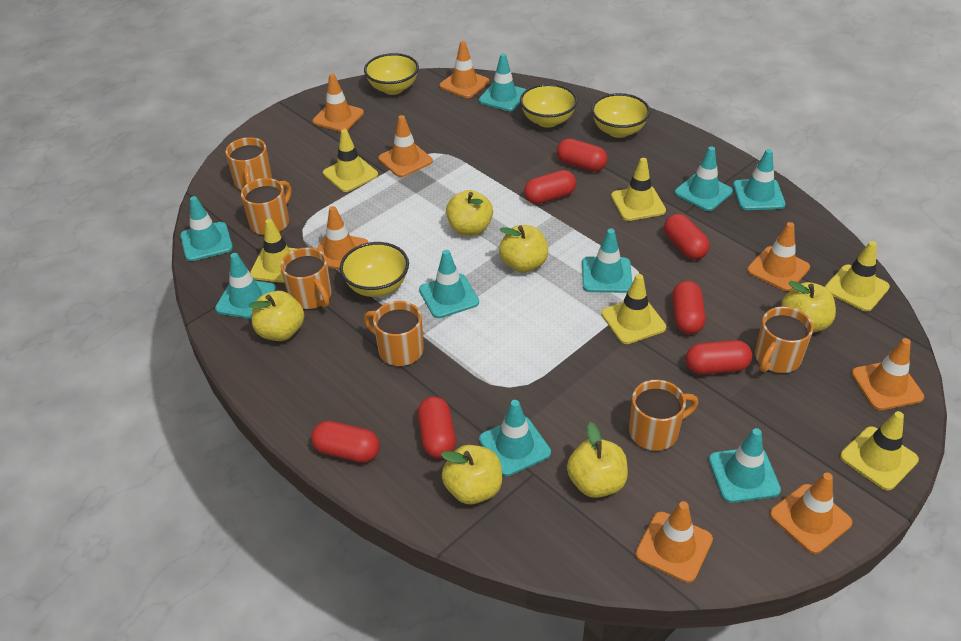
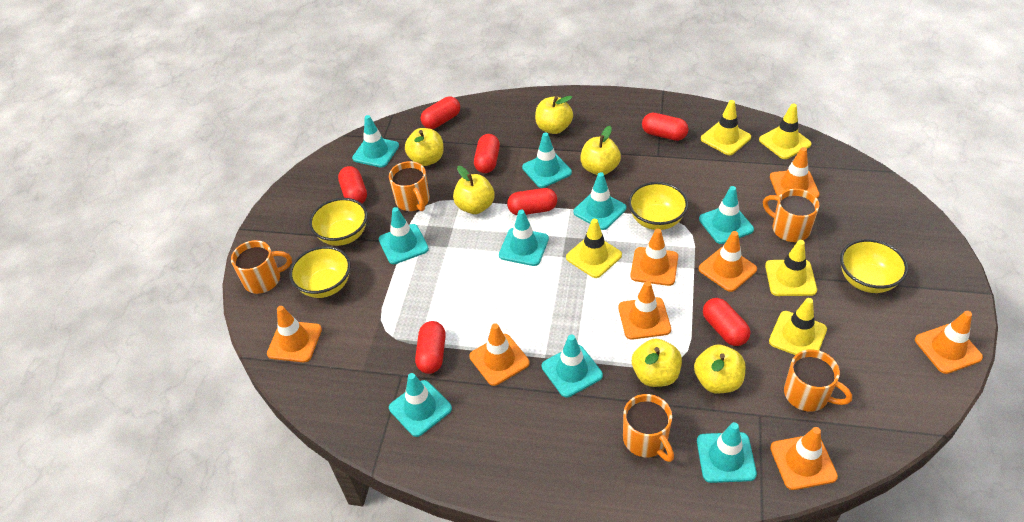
orange mug: [225,137,272,190] [241,178,292,235] [281,248,331,309] [364,301,424,366] [629,380,698,451] [755,306,813,373] = 6 -> [231,240,292,294] [389,161,430,211] [623,394,674,462] [763,189,819,242] [784,350,852,412] = 5
yellow traffic cone: [250,219,297,283] [323,129,378,192] [601,274,666,344] [611,158,666,221] [825,241,890,312] [840,411,919,490] = 6 -> [566,219,622,278] [701,100,751,155] [759,104,812,159] [765,240,817,296] [769,298,827,355] = 5

